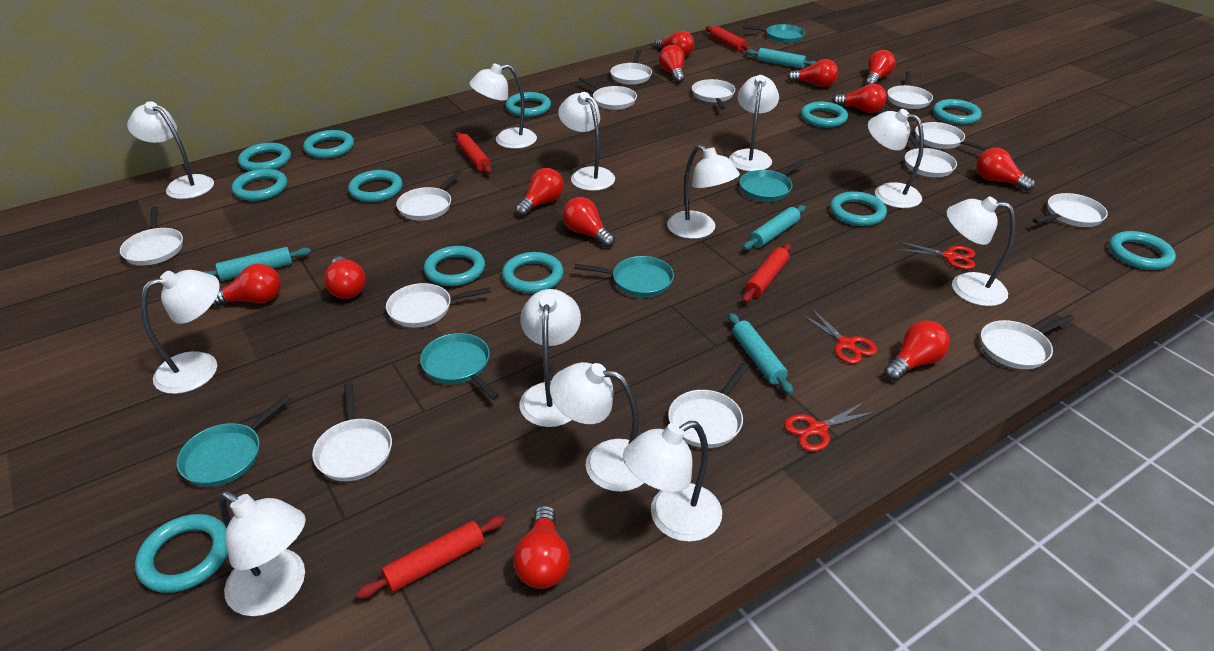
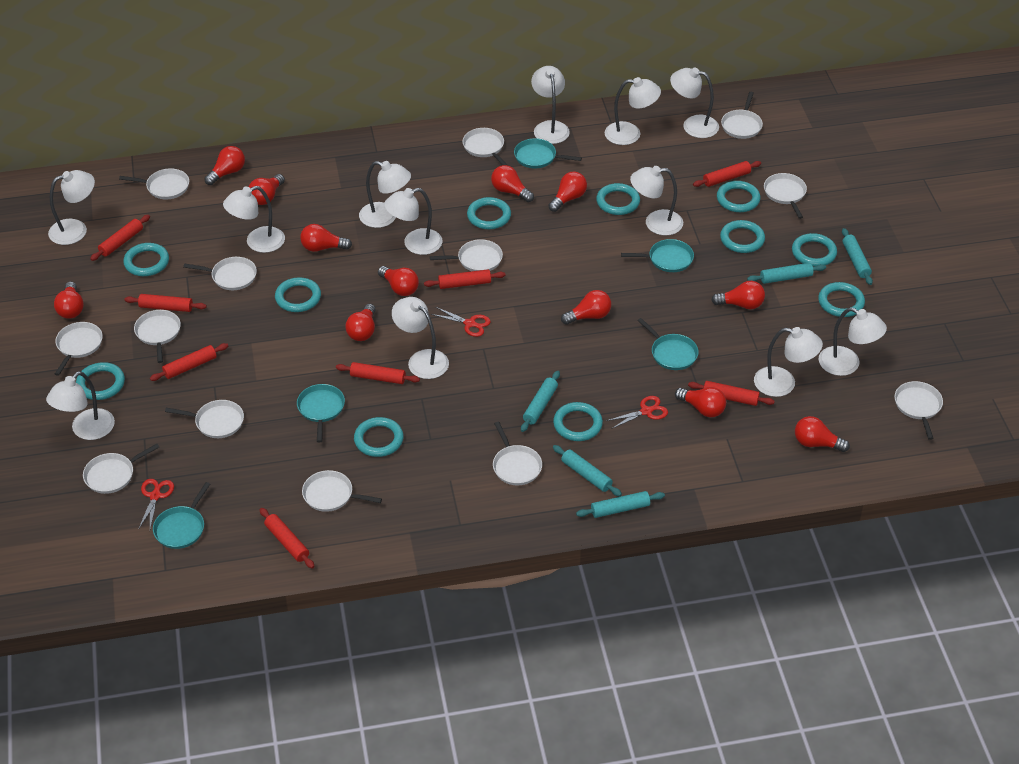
red rolling pin: [356,516,506,599] [456,132,492,174] [706,26,752,51] [742,243,791,303] = 4 -> [90,215,150,261] [124,294,207,312] [150,343,228,381] [259,508,315,569] [336,362,420,384] [424,269,505,289] [688,381,775,406] [693,161,761,187] = 8
turquoise ring: [135,514,228,593] [232,169,287,201] [238,143,291,171] [303,130,354,158] [348,170,403,202] [424,246,485,286] [502,252,564,293] [506,92,551,117] [801,102,848,127] [830,191,887,226] [933,99,982,125] [1109,231,1176,270] = 12 -> [76,362,125,400] [123,243,169,276] [275,277,321,312] [354,417,404,457] [467,197,511,229] [553,402,603,441] [596,183,640,215] [717,181,760,212] [720,220,765,253] [792,233,837,267] [818,282,865,317] = 11
turquoise rolling pin: [202,247,311,281] [728,313,793,395] [743,205,806,250] [746,48,816,68] = 4 -> [521,371,560,432] [553,445,622,496] [576,491,665,518] [747,263,826,284] [842,228,873,285] = 5

